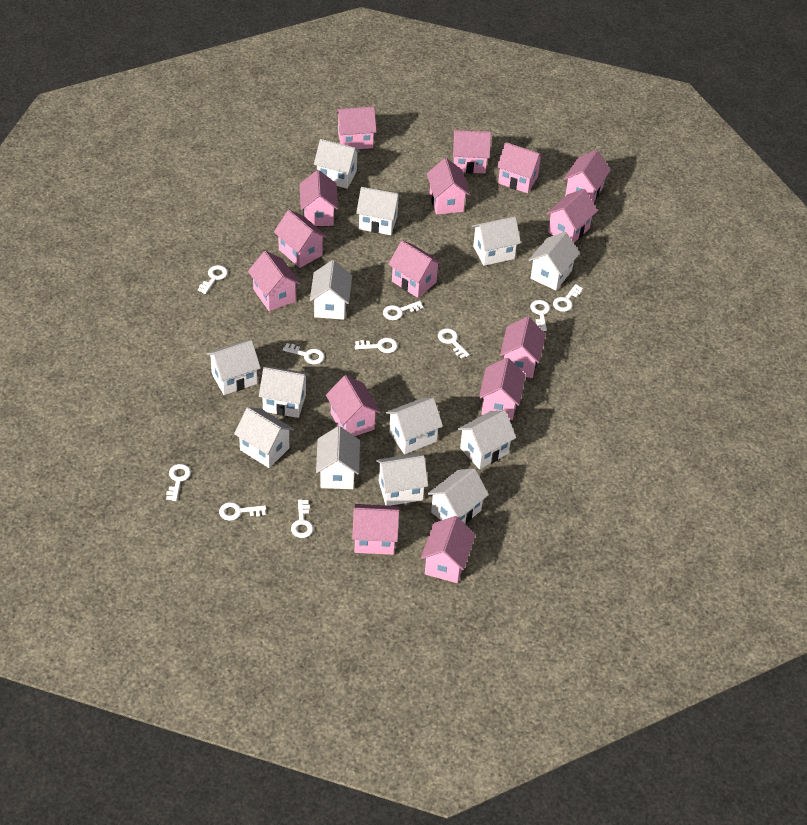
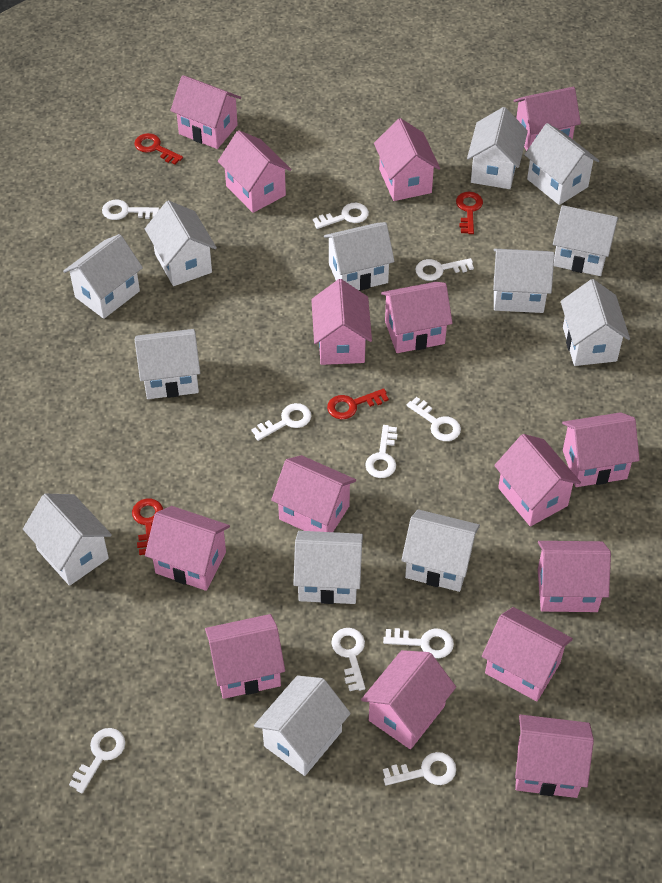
red key: none = 0 -> [132,498,163,555] [134,133,183,165] [327,389,389,420] [456,192,483,234] = 4

